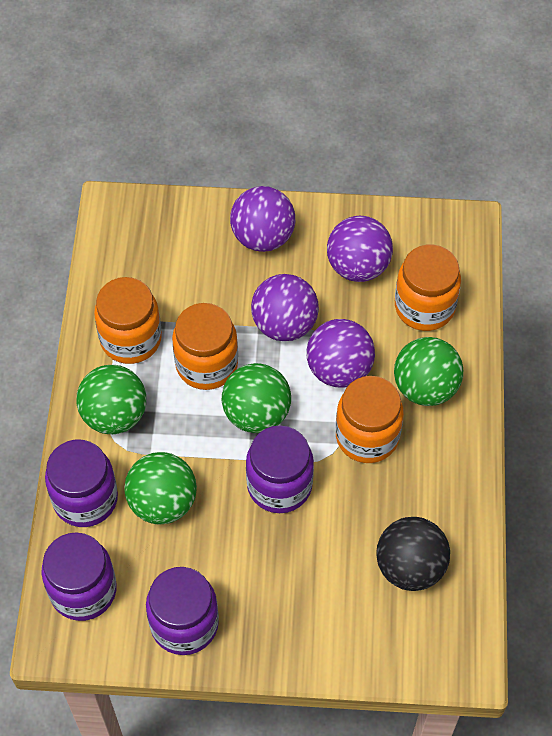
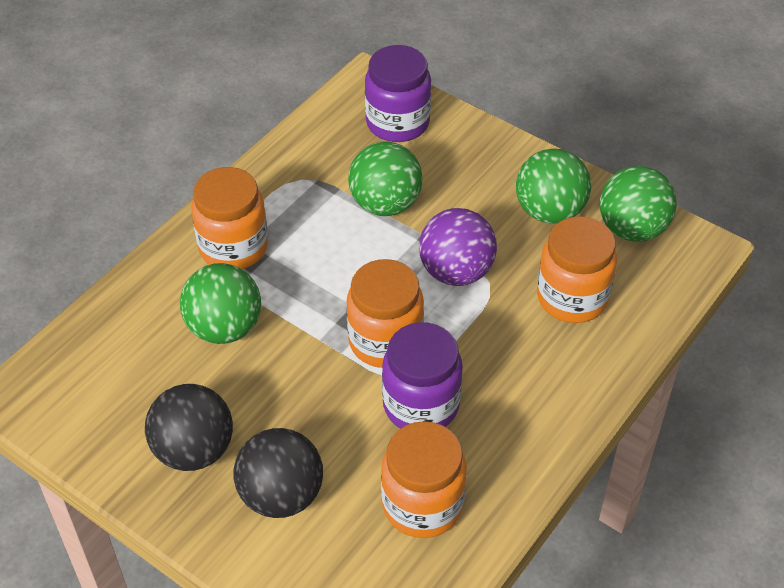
black ball: [376,517,450,591] = 1 -> [145,384,233,471] [234,428,323,518] = 2
purple ball: [230,186,295,252] [251,274,319,341] [306,319,375,388] [327,216,393,282] = 4 -> [419,208,497,286] = 1
purple jar: [41,532,117,621] [45,440,118,527] [146,567,219,655] [246,425,314,513] = 4 -> [365,45,431,142] [382,322,463,429] = 2

